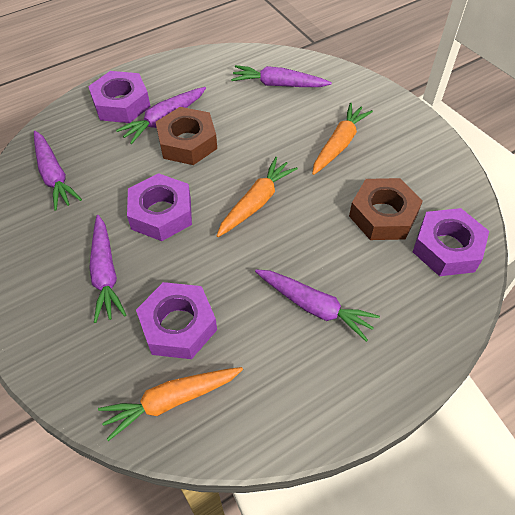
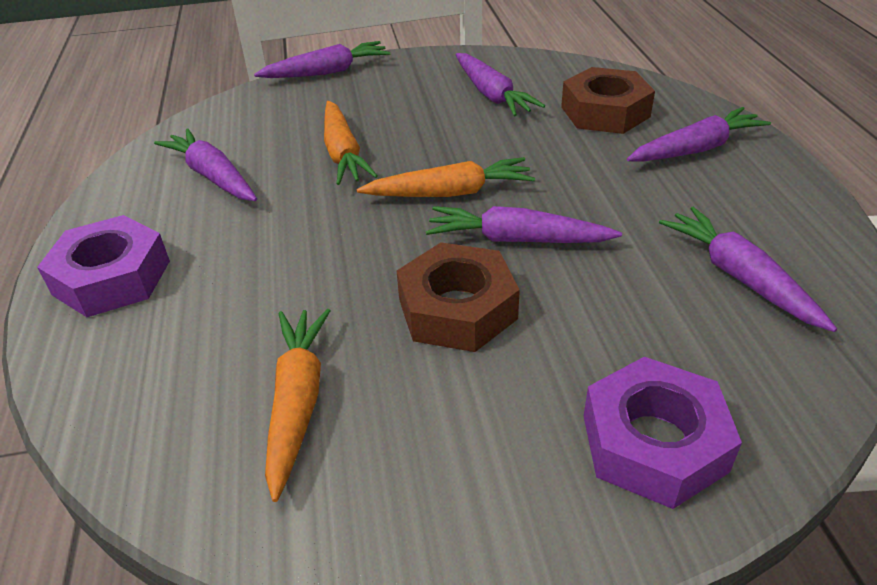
purple carrot: [34,131,82,211] [89,215,126,323] [116,87,206,144] [231,65,332,87] [255,269,380,342] = 5 -> [154,128,257,201] [254,41,390,78] [426,206,622,243] [456,53,545,116] [627,107,771,162] [659,207,837,332] = 6
purple nut: [88,71,151,123] [127,173,192,241] [136,282,217,359] [413,208,489,276] = 4 -> [37,215,170,317] [584,357,742,509] = 2

